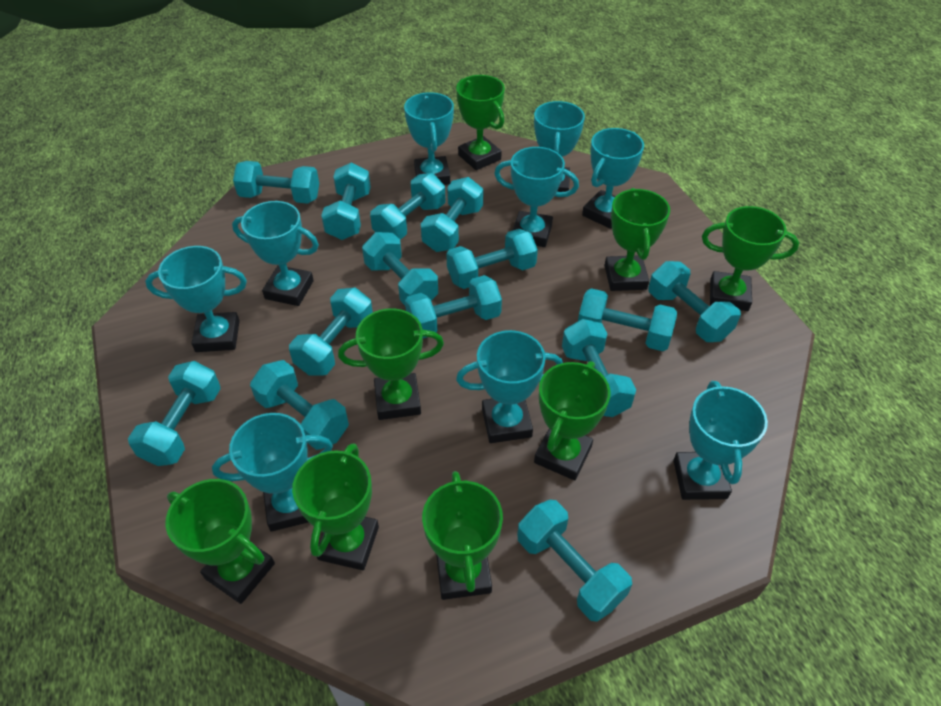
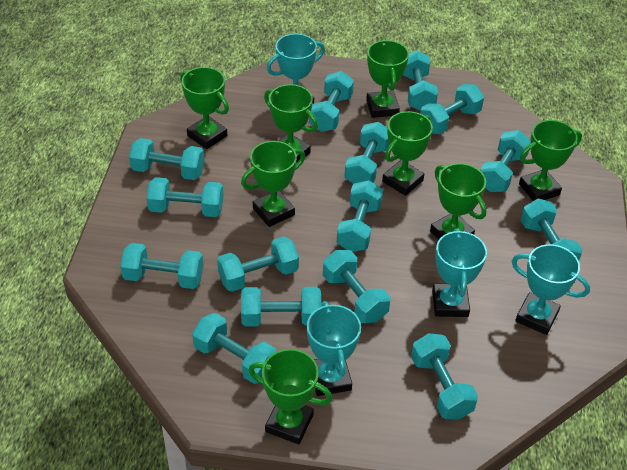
turquoise dumbbell: [128,361,221,466] [233,161,319,204] [250,360,349,450] [289,287,373,376] [321,163,371,240] [362,232,438,305] [370,173,445,240] [405,275,502,338] [421,177,483,252] [446,229,538,289] [517,500,632,622] [562,319,636,417] [578,288,677,351] [648,261,741,342] = 14 -> [120,243,204,289] [129,138,204,180] [147,177,223,217] [192,313,276,384] [217,236,299,292] [241,287,321,326] [309,71,354,132] [323,250,390,323] [337,180,383,252] [344,122,389,184] [403,50,438,111] [411,333,478,420] [420,84,484,134] [480,130,531,192] [521,199,582,260] = 15
turquoise trophy: [145,246,247,352] [212,413,333,532] [232,201,319,306] [404,92,454,185] [456,330,563,443] [494,147,579,247] [534,101,585,192] [582,128,644,229] [674,381,768,500] = 9 -> [267,34,325,104] [307,301,361,396] [432,228,487,317] [512,244,590,335] = 4

